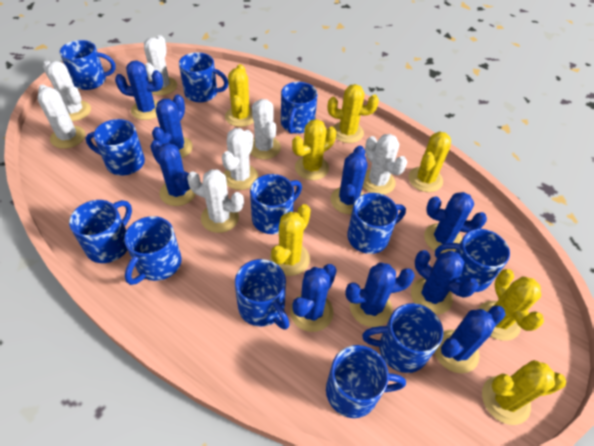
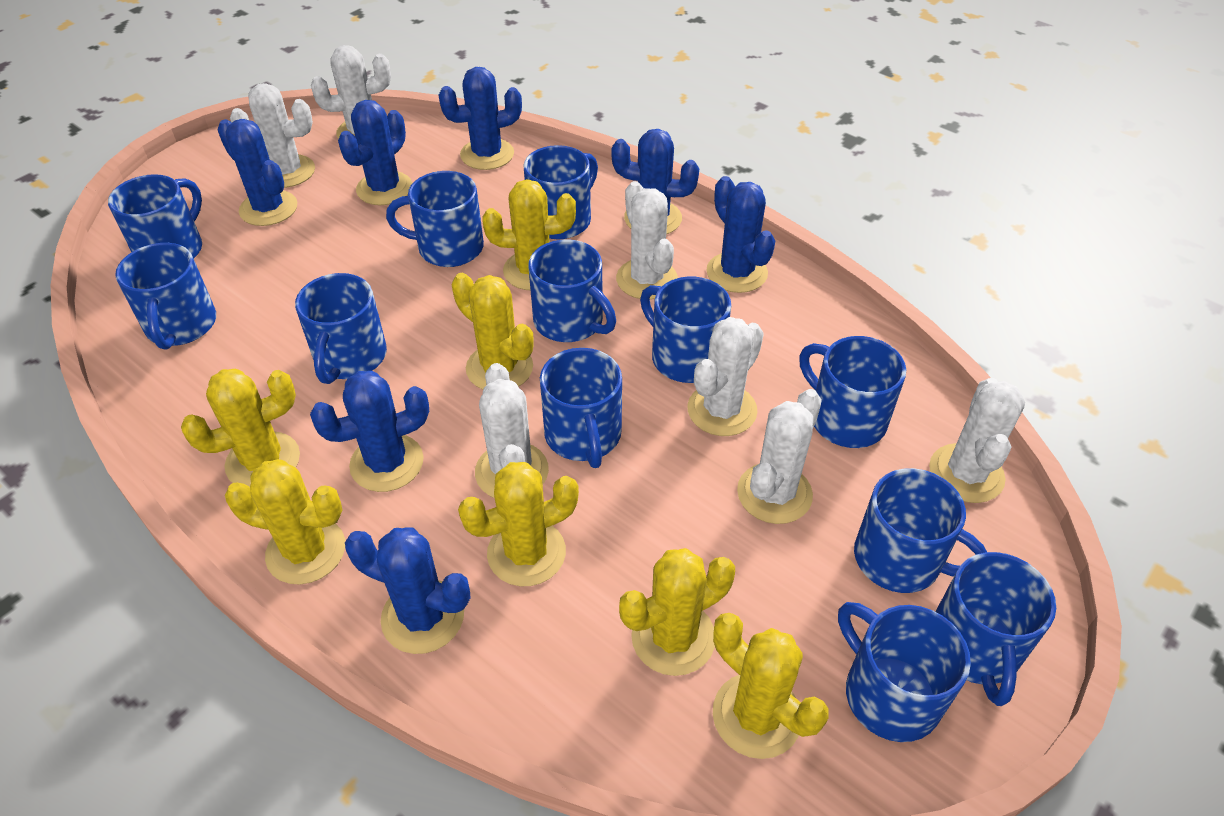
blue cactus: [115,61,163,120] [150,140,196,206] [152,95,193,158] [290,264,337,332] [331,146,368,214] [345,262,415,327] [411,250,478,315] [424,192,487,253] [435,305,506,373] = 9 -> [217,119,297,226] [310,371,429,492] [338,100,412,205] [345,527,470,654] [438,67,522,170] [611,129,699,234] [706,176,775,293] = 7

